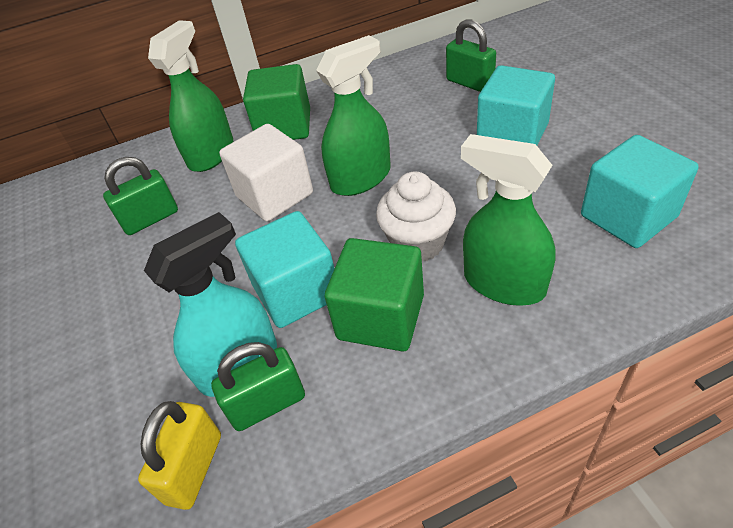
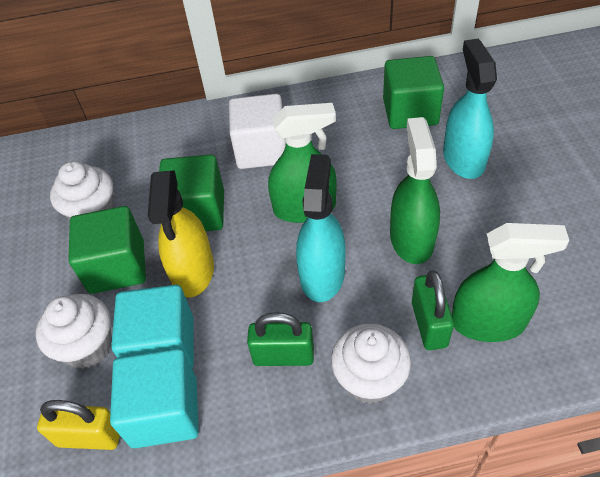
green cube: [243,64,310,140] [325,238,424,351] = 2 -> [68,206,146,294] [159,155,224,231] [383,56,444,129] = 3
green padlock: [103,157,178,235] [211,342,305,431] [446,19,496,92] = 3 -> [247,312,314,366] [412,270,454,350] = 2
turquoise cube: [235,211,335,328] [477,65,555,145] [581,135,699,248] = 3 -> [110,348,199,448] [111,285,194,368] = 2
turquoise spray bottle: [144,212,277,397] = 1 -> [296,154,346,302] [443,39,497,179] = 2
white cupcake: [376,171,456,261] = 1 -> [36,294,112,369] [50,161,114,220] [331,324,411,404] = 3
yellow spray bottle: none = 0 -> [148,170,214,298] = 1

